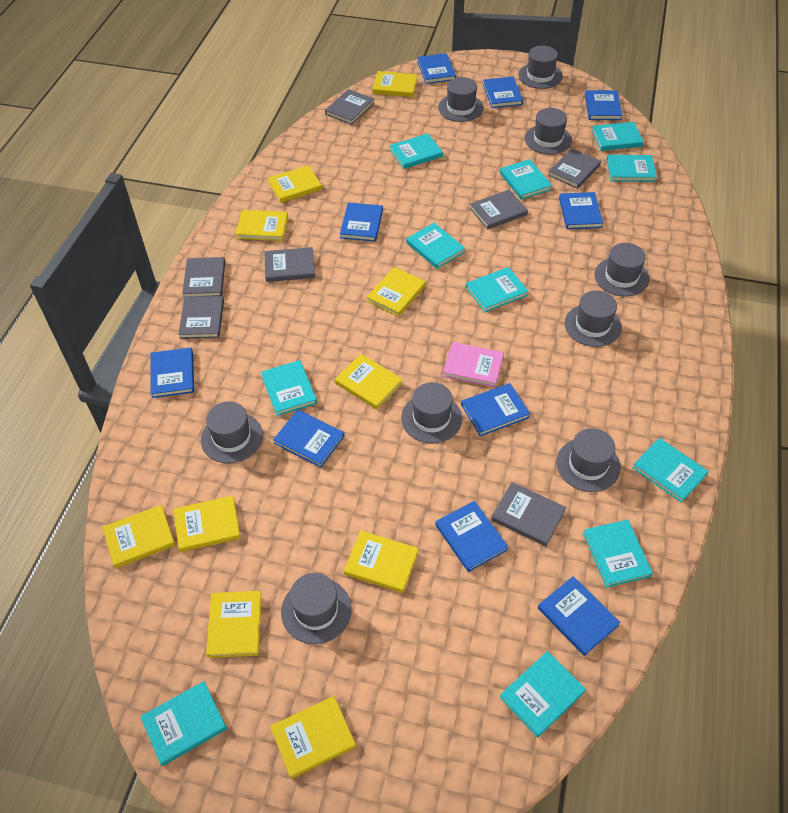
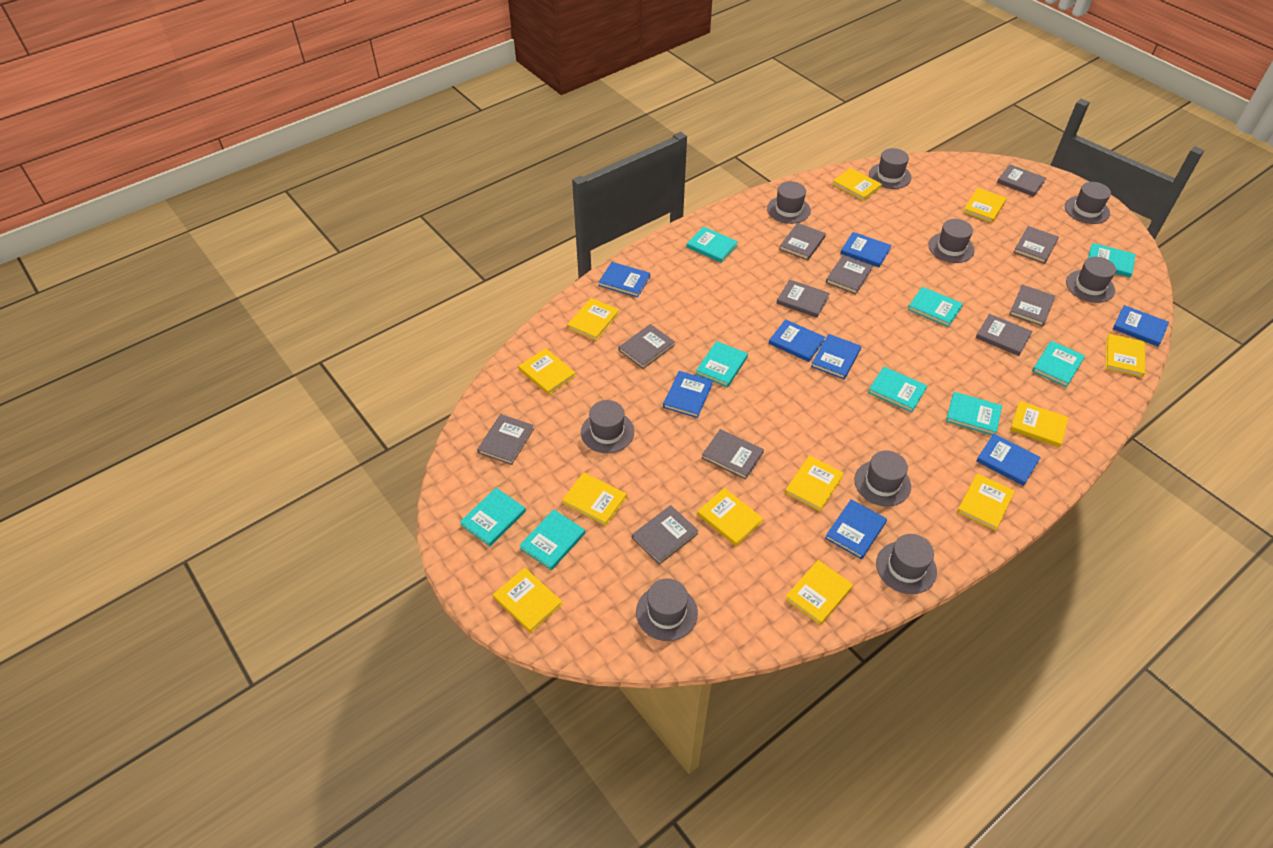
blue book: [151,347,194,398] [273,410,345,468] [340,203,383,242] [417,53,456,84] [435,501,508,572] [461,383,530,436] [483,77,523,108] [538,576,620,656] [559,192,603,229] [585,90,622,120] = 10 -> [599,262,650,298] [663,371,713,418] [769,319,825,362] [811,334,861,379] [825,499,887,559] [840,232,891,268] [976,434,1041,486] [1113,305,1169,346] = 8
grey book: [178,296,224,339] [182,257,225,298] [264,247,315,282] [325,89,375,125] [470,190,528,230] [491,482,566,546] [548,148,601,189] = 7 -> [477,414,534,465] [619,324,675,369] [632,505,699,565] [702,429,764,480] [777,279,830,318] [779,223,826,260] [826,255,873,294] [976,314,1032,356] [997,164,1046,197] [1009,285,1055,326] [1013,226,1059,264] = 11
pink book: [443,342,504,387] = 1 -> none = 0
turquoise book: [140,681,227,766] [261,360,317,416] [389,133,443,169] [406,223,465,269] [466,267,529,312] [500,159,552,200] [500,651,586,738] [583,520,653,588] [592,122,644,151] [607,155,657,182] [632,438,708,503] = 11 -> [460,488,526,546] [519,509,585,570] [687,227,738,263] [696,341,748,387] [868,367,927,412] [907,287,963,327] [946,392,1002,435] [1032,341,1085,387] [1088,243,1136,278] = 9
yellow book: [103,505,175,568] [174,496,241,552] [206,591,262,658] [235,210,288,241] [267,165,322,203] [270,696,356,779] [335,354,403,409] [344,531,418,593] [367,267,426,317] [372,71,417,97] = 10 -> [493,567,563,633] [519,348,576,395] [562,472,627,526] [567,298,619,341] [697,488,764,546] [785,456,844,511] [785,560,853,625] [832,168,882,201] [957,473,1015,531] [963,188,1007,223] [1010,401,1069,447] [1105,334,1145,377] = 12

